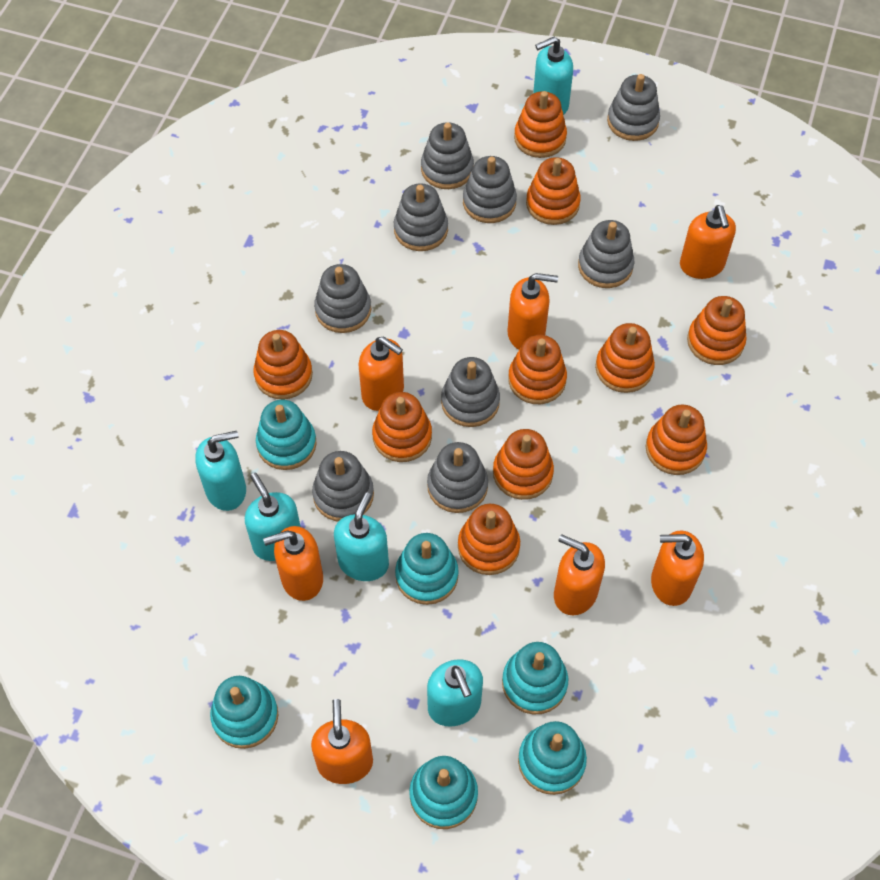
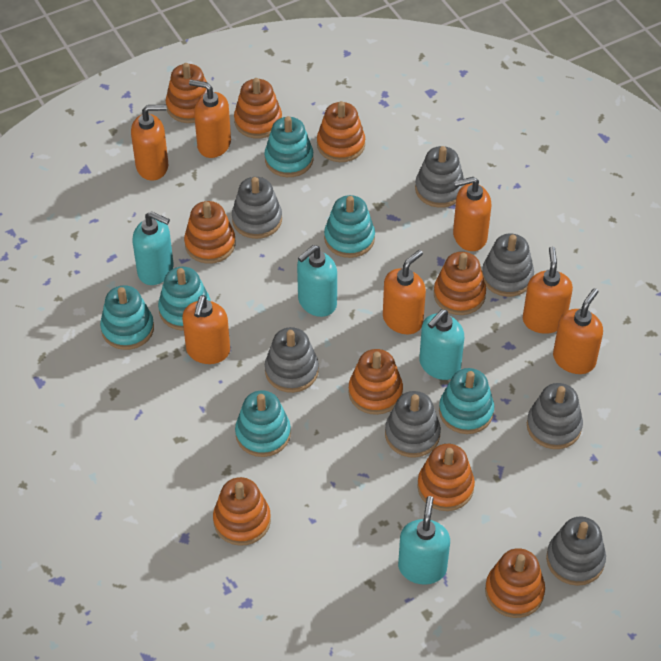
grey stacking toy: [312,451,374,521] [314,264,371,333] [394,183,448,251] [421,122,474,189] [427,442,488,513] [441,357,500,427] [463,156,517,223] [578,220,634,288] [607,74,660,141] = 9 -> [232,177,282,239] [265,327,319,393] [385,391,441,457] [415,146,464,208] [482,234,534,297] [527,383,583,449] [546,517,606,586] = 7
orange stacking toy: [253,330,313,399] [372,392,432,462] [458,504,520,575] [493,429,554,500] [508,335,567,404] [514,91,567,158] [526,157,581,225] [595,323,655,393] [646,405,707,475] [687,296,747,365] = 10 -> [166,63,207,123] [184,201,236,264] [213,477,271,546] [234,78,282,139] [317,101,365,162] [348,349,403,415] [417,444,475,511] [434,252,486,315] [485,548,545,618] = 9
turquoise soap dispenser: [195,431,246,511] [245,473,301,561] [334,492,389,581] [427,659,483,727] [533,37,573,115] = 5 -> [133,211,173,285] [297,245,337,317] [398,496,450,585] [419,309,464,380] = 4

